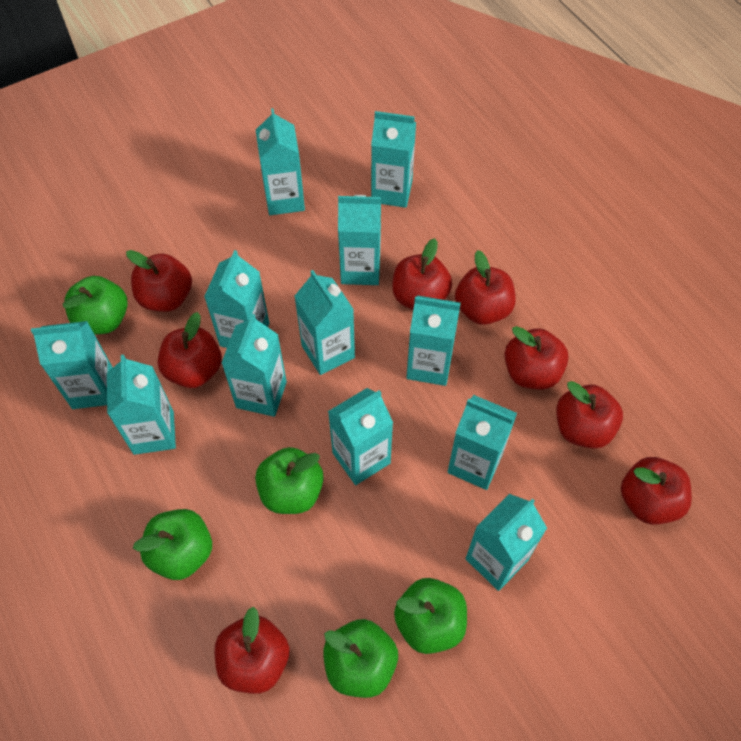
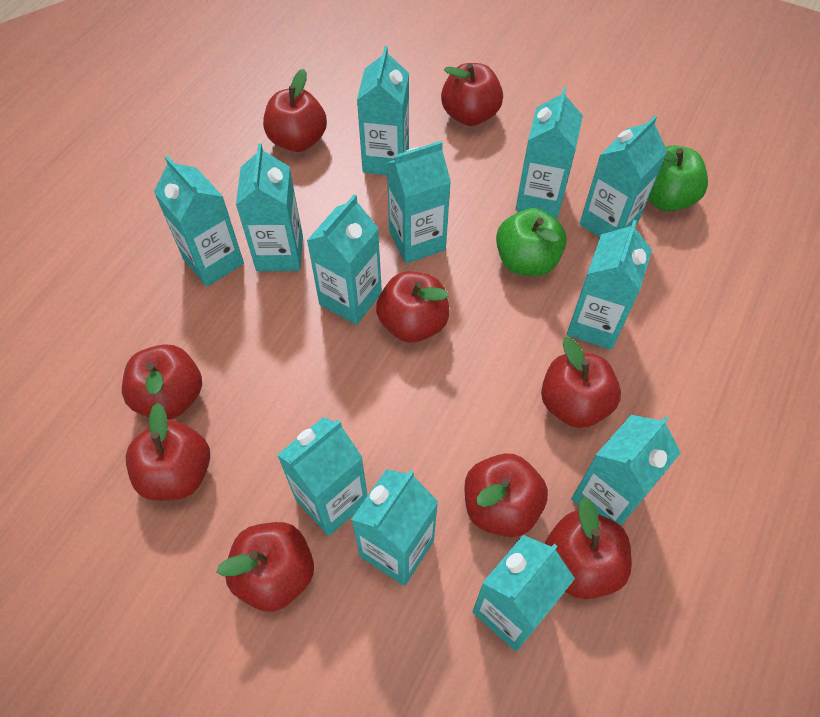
green apple: [63,276,128,334] [133,509,212,580] [255,447,324,514] [323,619,398,698] [394,578,467,654] = 5 -> [496,208,567,276] [648,145,708,211] = 2
red apple: [126,250,192,312] [158,312,222,388] [215,607,290,694] [392,238,452,310] [455,250,516,325] [504,326,569,389] [556,381,623,449] [621,457,692,525] = 8 -> [122,344,202,420] [126,403,210,501] [217,522,314,612] [263,69,327,152] [376,272,449,343] [441,63,503,126] [464,453,548,537] [541,337,621,428] [545,497,632,599] = 9

